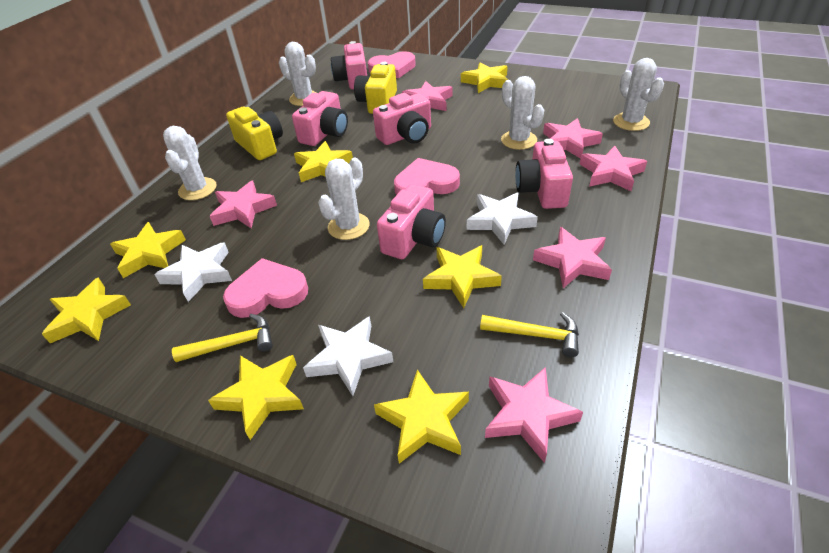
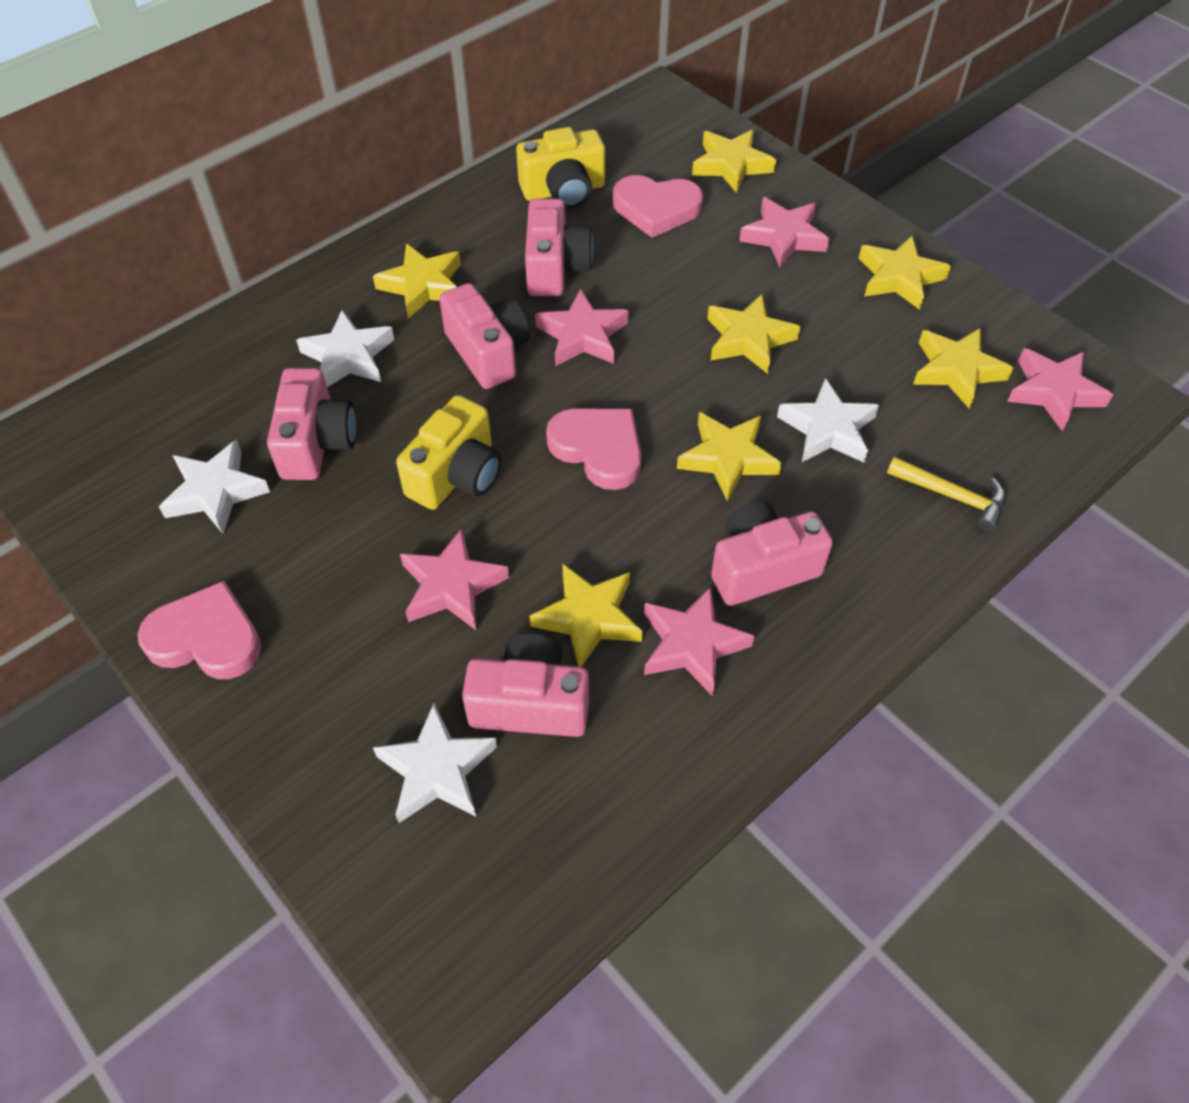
pink star: [210,181,277,228] [402,81,453,111] [485,367,583,463] [533,227,612,288] [543,118,603,159] [580,146,647,191] = 6 -> [400,528,509,630] [535,289,629,366] [644,587,755,696] [739,197,829,267] [1007,348,1113,431] = 5
white cactus: [163,126,217,200] [279,42,317,106] [318,158,370,240] [501,76,544,150] [613,58,664,131] = 5 -> none = 0
white star: [154,242,232,302] [303,316,393,396] [467,192,538,245] = 3 -> [159,440,270,534] [296,310,395,387] [373,703,497,823] [777,378,879,462] = 4
yellow hammer: [172,314,273,362] [480,312,579,357] = 2 -> [887,457,1006,532] = 1

